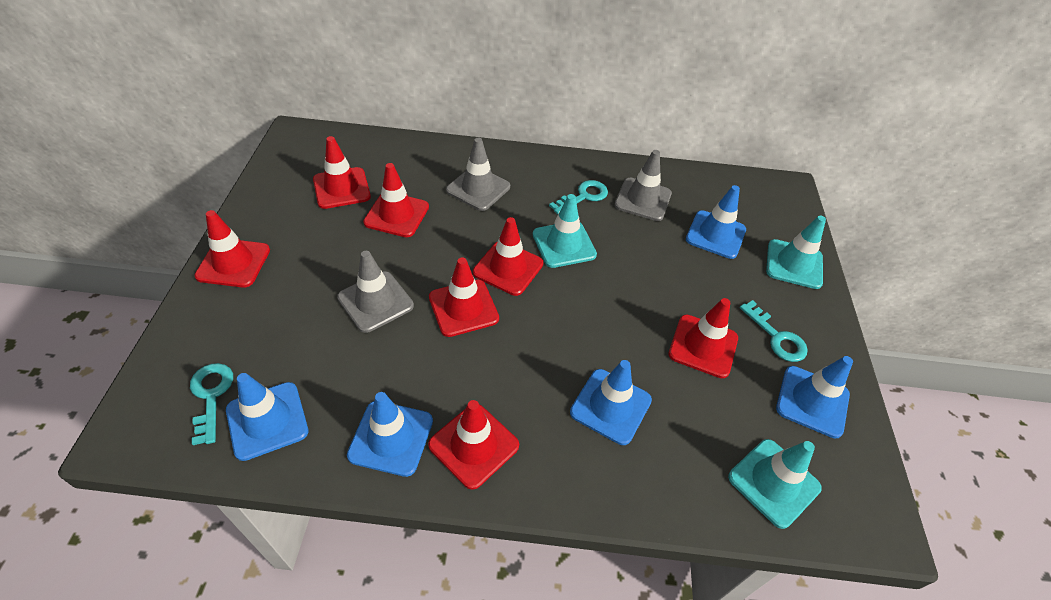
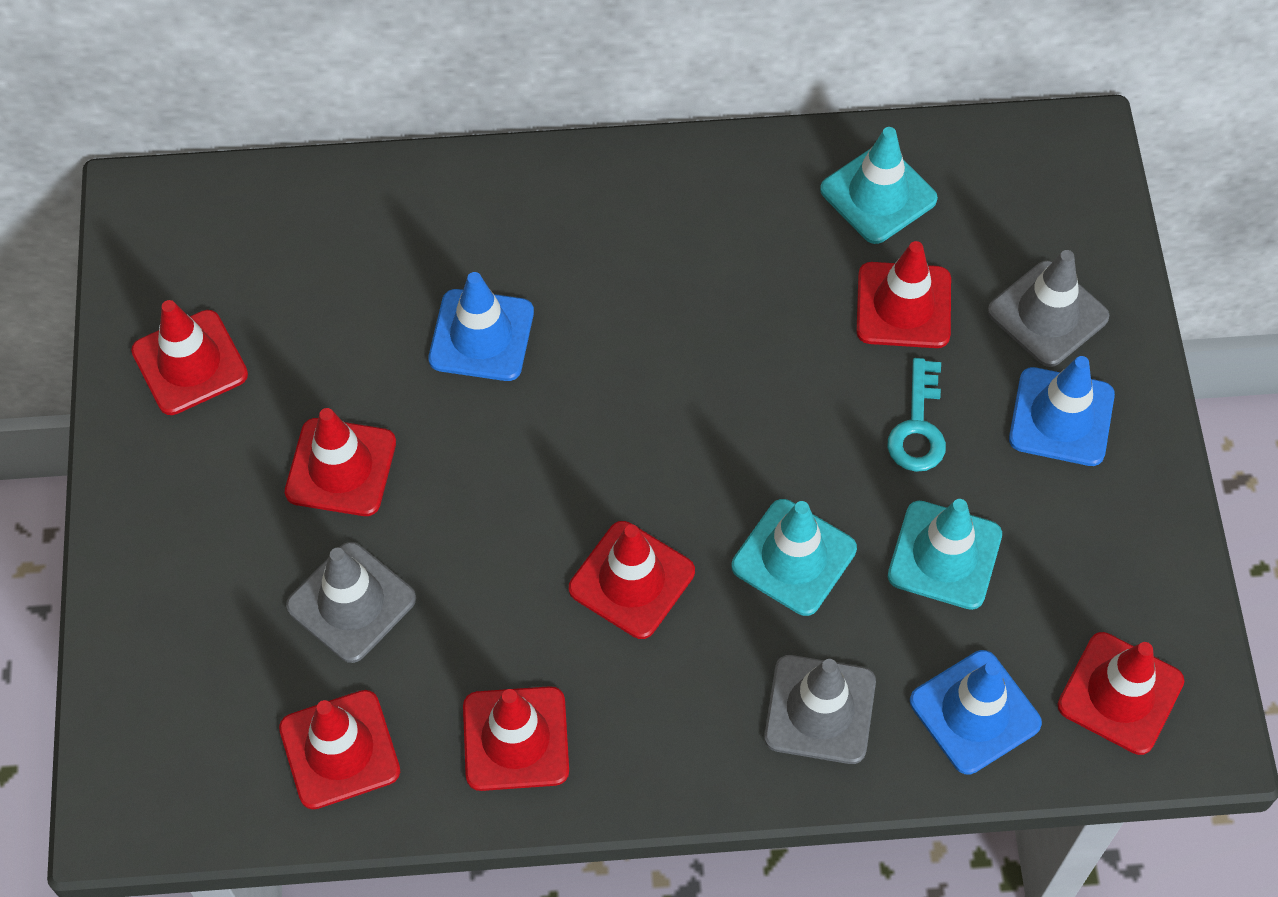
blue traffic cone: [226,373,308,461] [347,392,433,477] [570,360,652,445] [686,185,746,259] [776,356,853,438] = 5 -> [429,272,534,381] [910,650,1042,774] [1009,356,1115,466] = 3
turquoise key: [190,363,233,445] [549,180,608,214] [740,300,808,362] = 3 -> [887,358,946,472] = 1

